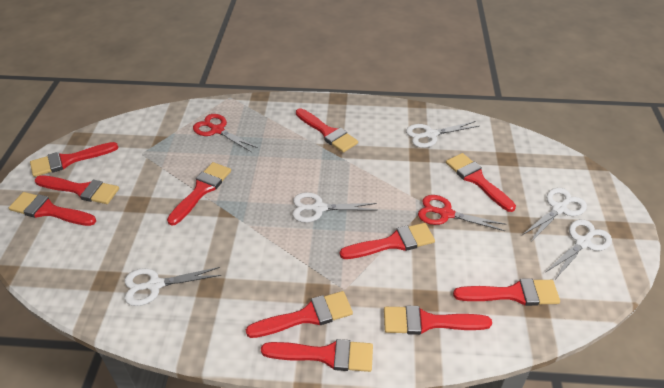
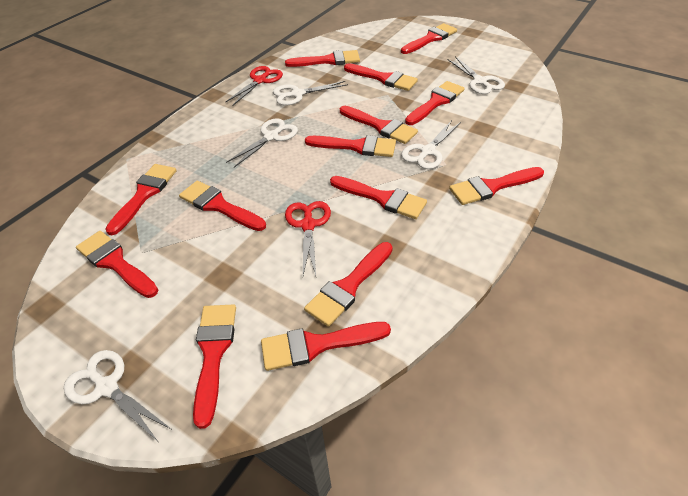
red brush: [9,192,96,226] [30,142,119,177] [35,175,119,204] [167,162,231,226] [246,291,353,338] [261,339,373,372] [296,108,358,153] [340,223,435,259] [384,306,492,335] [446,153,516,212] [453,278,560,306] = 11 -> [76,231,158,298] [105,164,177,235] [179,181,266,231] [193,304,236,429] [261,322,391,371] [285,50,360,67] [304,242,393,327] [305,135,396,157] [330,176,427,219] [340,106,418,144] [344,63,418,91] [401,23,457,54] [405,81,465,125] [449,167,544,205] = 14

